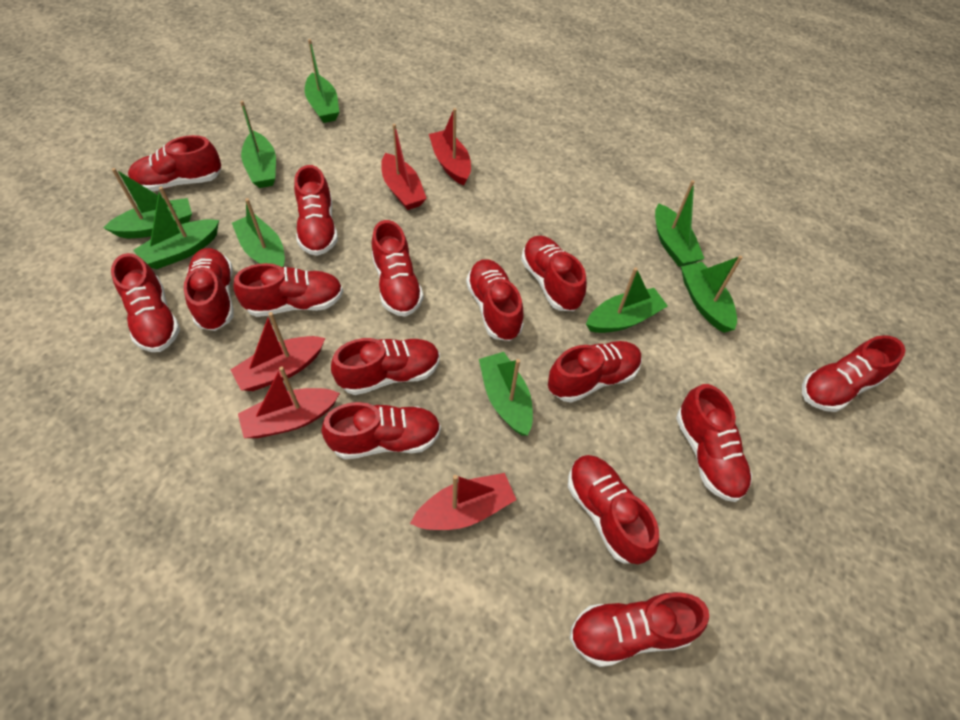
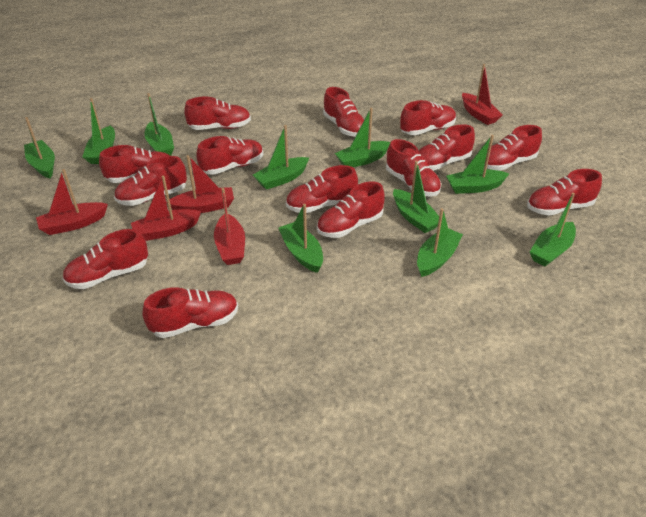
green boat: [103,168,192,238] [134,187,219,269] [232,198,285,267] [240,101,276,188] [305,39,339,123] [479,352,533,436] [586,267,668,333] [655,180,704,267] [681,256,743,333] = 9 -> [24,117,55,178] [82,98,115,164] [145,93,174,156] [253,125,309,190] [278,204,323,273] [335,108,391,167] [393,161,439,233] [417,208,463,277] [446,135,509,194] [530,193,576,266] = 10
red shoe: [111,253,180,352] [128,135,221,191] [184,248,233,331] [233,263,343,317] [294,165,338,256] [321,402,441,459] [331,338,440,395] [372,220,424,317] [466,259,524,341] [521,236,587,311] [548,341,642,403] [568,455,659,564] [570,592,709,667] [676,384,752,502] [802,335,905,412] = 15 -> [62,229,148,289] [99,145,170,183] [114,156,187,206] [142,287,238,338] [184,96,251,130] [196,136,263,175] [286,165,358,213] [317,181,385,238] [323,87,364,137] [386,139,441,197] [400,100,456,135] [418,124,475,171] [484,125,542,171] [527,169,602,216] = 14

